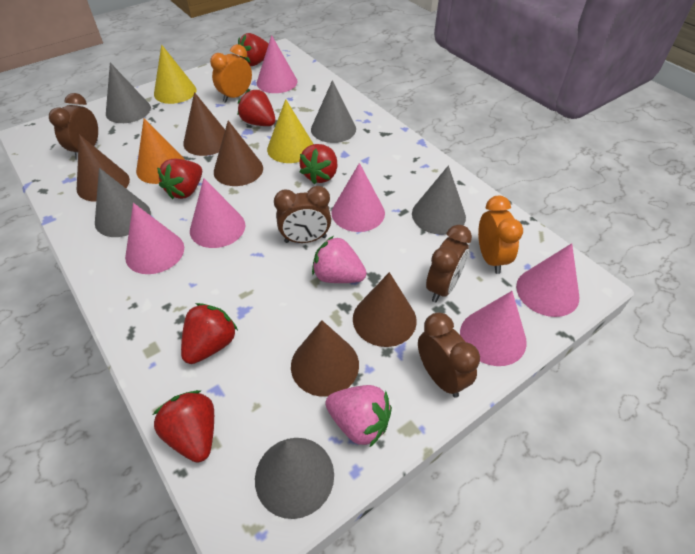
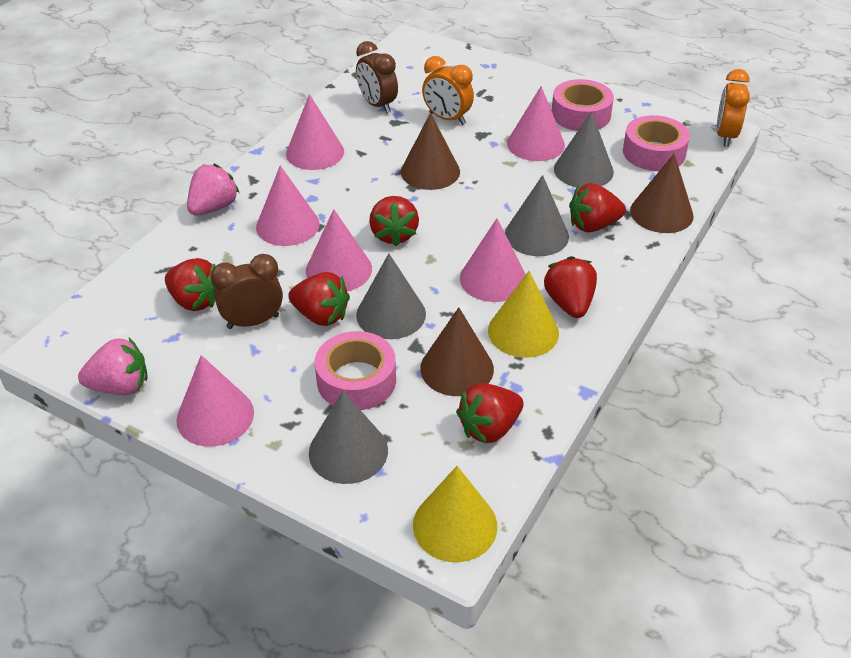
brown clock: [49,93,98,160] [274,186,331,243] [418,313,480,398] [426,225,472,302] = 4 -> [211,254,283,329] [356,41,398,113] = 2
brown cone: [77,134,130,201] [183,92,225,156] [214,120,263,186] [291,320,359,397] [353,272,417,347] = 5 -> [401,113,460,190] [420,307,494,396] [630,154,694,233] = 3
grey cone: [95,168,151,237] [106,63,151,123] [255,438,334,519] [311,80,356,143] [412,165,466,235] = 5 -> [309,391,388,484] [356,253,426,339] [505,175,569,256] [554,111,614,188] = 4
orange cone: [136,118,185,184] = 1 -> none = 0
pink tape: none = 0 -> [315,331,396,410] [552,79,614,131] [623,115,690,171] = 3

